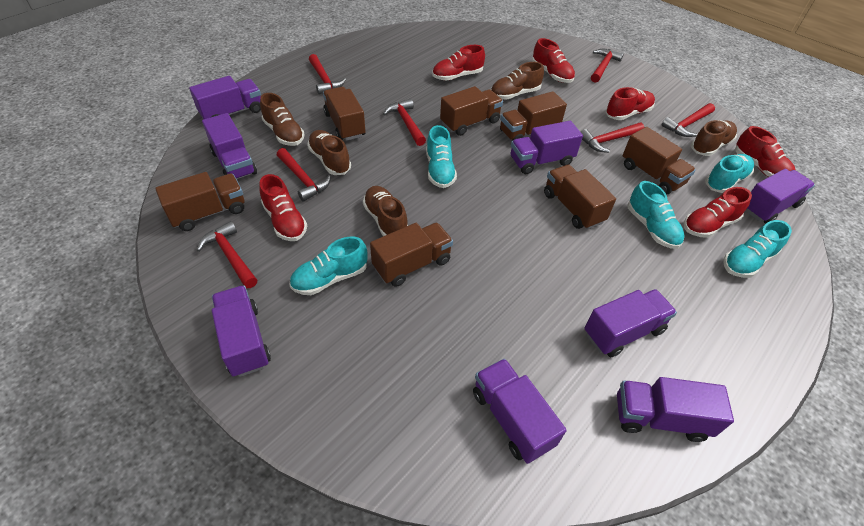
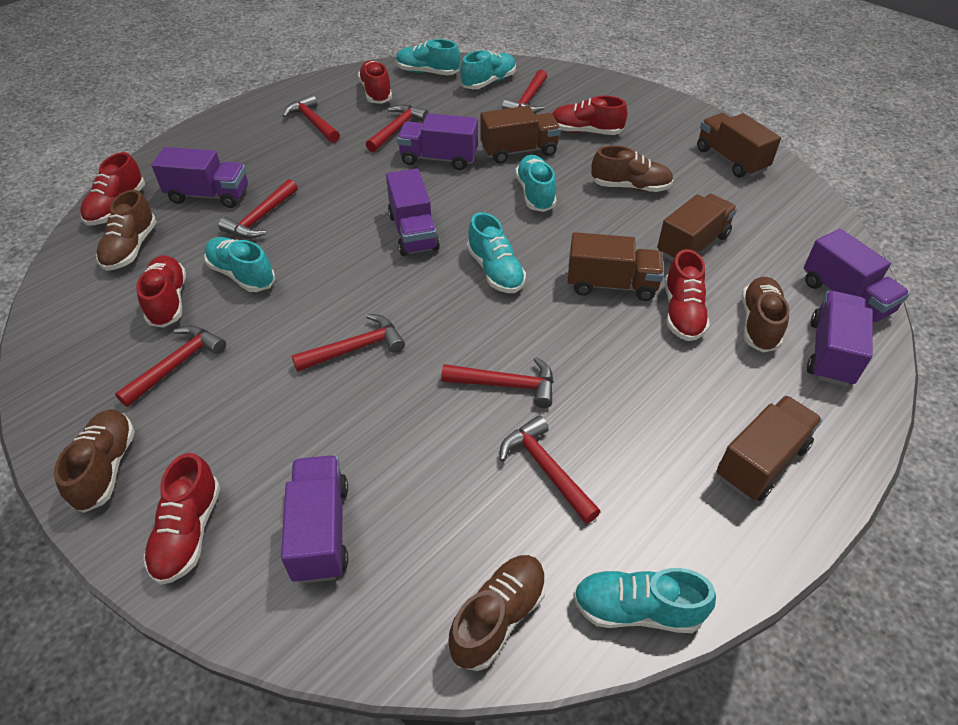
brown truck: [155,172,244,231] [323,87,366,141] [370,223,453,287] [440,86,503,136] [500,91,567,141] [544,165,616,230] [623,127,696,195] = 7 -> [480,106,561,163] [568,232,664,301] [657,194,737,261] [697,113,781,178] [717,395,823,501] = 5
purple truck: [189,76,261,120] [202,113,257,179] [212,285,271,377] [473,358,567,464] [511,121,583,174] [584,289,677,357] [617,377,734,442] [745,169,815,224] = 8 -> [152,147,248,208] [281,455,348,583] [386,169,440,256] [397,113,478,170] [804,229,910,323] [807,291,873,387] = 6
red hammer: [197,221,257,288] [277,148,331,201] [309,54,346,95] [383,99,426,146] [581,123,645,153] [591,49,624,83] [661,103,715,137] = 7 -> [115,325,226,407] [218,179,298,239] [283,95,340,143] [291,314,405,372] [366,104,429,152] [441,357,554,408] [500,415,601,524] [502,70,547,113] = 8
turquoise shoe: [289,236,368,295] [426,125,457,188] [628,181,685,249] [705,154,754,193] [723,220,792,278] = 5 -> [204,237,275,292] [396,39,460,75] [461,50,516,89] [467,212,526,293] [515,155,557,212] [573,568,716,633] = 6

